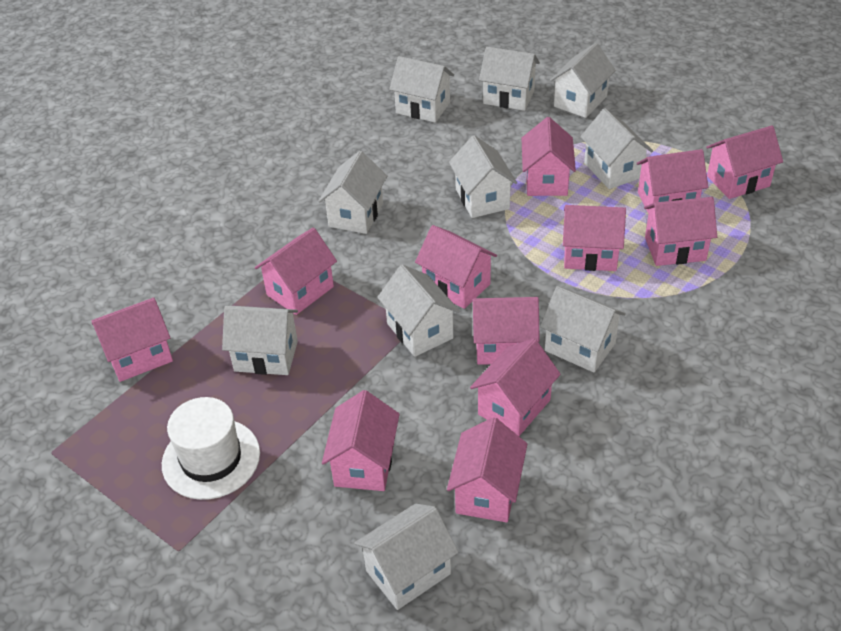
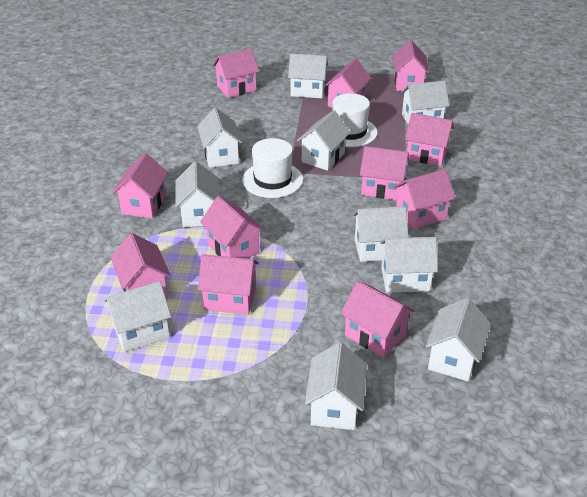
pink house: [92,298,173,382] [255,227,337,315] [322,390,400,491] [415,225,497,309] [447,417,527,522] [470,339,561,436] [472,297,540,365] [521,117,576,196] [563,205,626,271] [637,149,708,214] [644,197,717,266] [706,125,783,199] = 12 -> [111,233,171,299] [112,153,168,219] [198,254,259,315] [200,196,264,259] [213,49,259,98] [324,58,371,108] [340,281,415,358] [360,146,409,200] [393,40,429,91] [394,169,455,229] [405,113,454,166] = 11
white hat: [162,397,260,500] = 1 -> [242,138,303,198] [333,93,377,147] = 2

